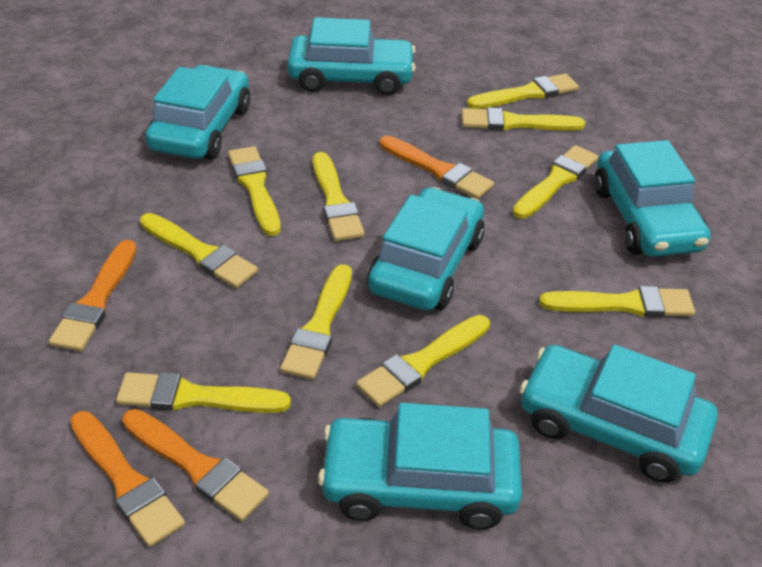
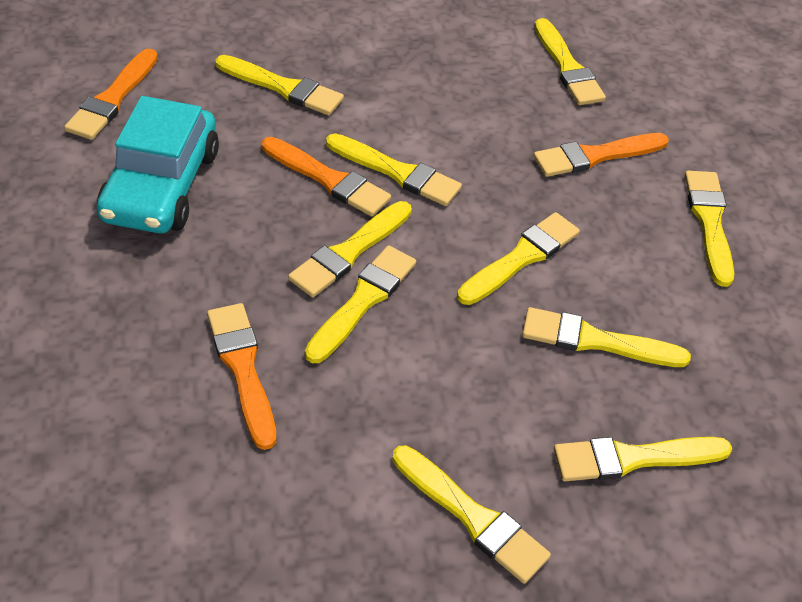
turquoise car: [145,65,250,160] [287,17,416,96] [318,403,522,529] [367,187,485,311] [519,344,718,483] [594,140,711,257] = 6 -> [97,96,219,233] = 1

